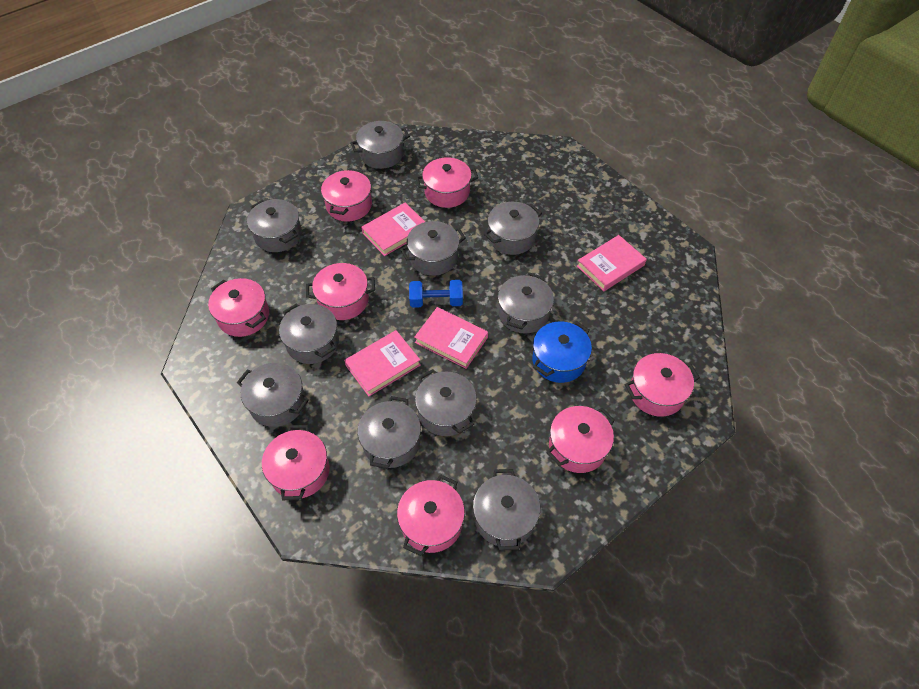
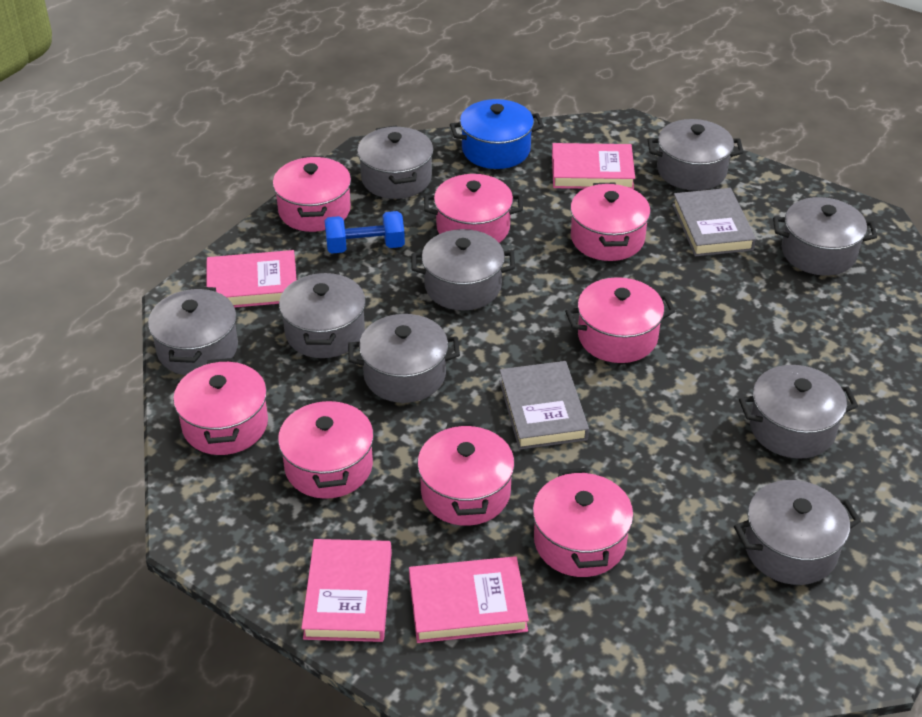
grey book: none = 0 -> [499,361,589,450] [672,188,756,256] = 2
grey pot: [237,363,309,427] [247,199,302,252] [279,304,339,364] [350,121,410,169] [358,396,421,469] [400,221,466,276] [415,369,477,436] [473,469,540,550] [484,202,542,255] [498,272,554,334] = 10 -> [148,287,238,375] [279,271,366,358] [348,314,460,403] [357,126,433,199] [411,229,515,310] [648,119,744,191] [734,480,861,585] [739,365,858,459] [773,197,877,275] = 9

